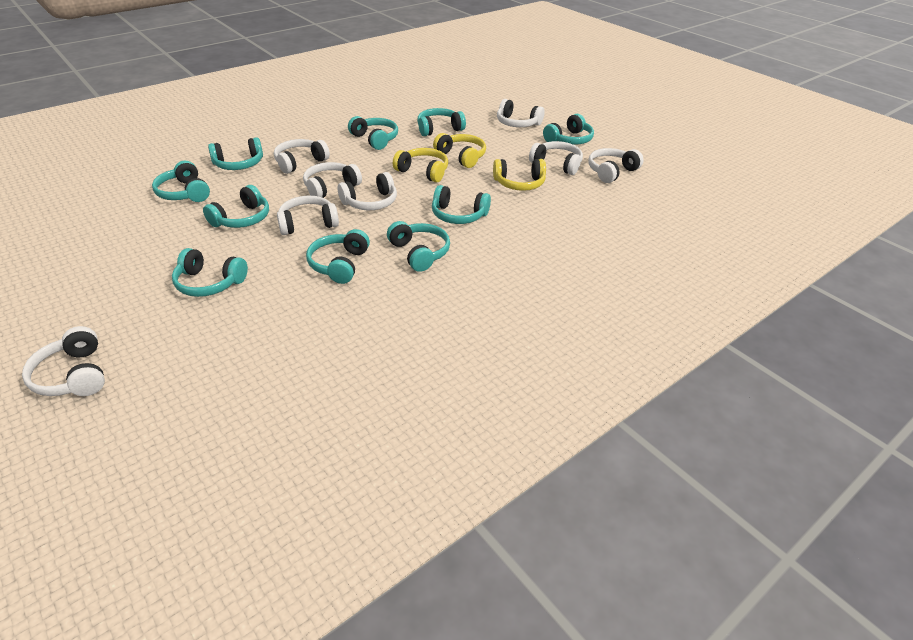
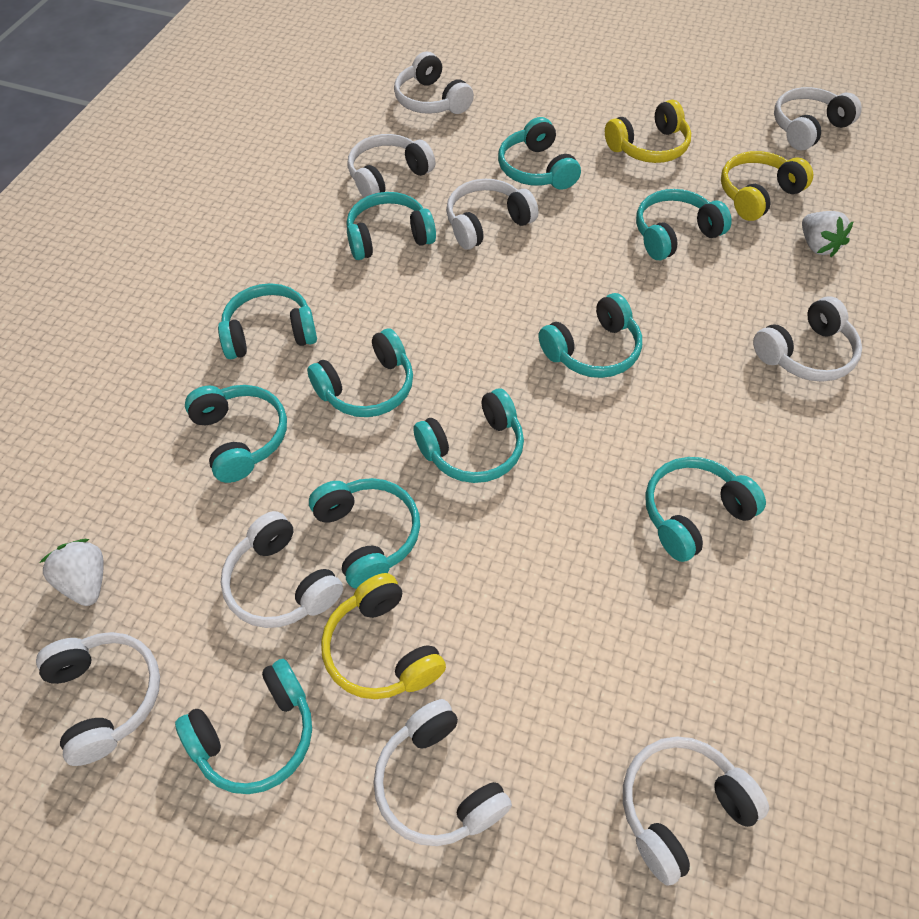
turquoise headphones: [152,161,210,202] [172,248,248,297] [203,185,269,228] [208,137,263,170] [306,229,370,284] [348,116,398,150] [387,221,450,272] [417,108,466,136] [432,185,491,224] [543,114,594,144] = 10 -> [175,659,312,794] [185,385,287,483] [218,283,317,359] [307,328,413,417] [309,478,420,589] [347,192,436,260] [413,388,524,483] [498,117,581,190] [538,293,642,378] [636,189,732,260] [645,457,766,562] = 11
white headphones: [22,326,105,396] [274,139,330,174] [277,196,339,235] [303,162,362,198] [338,172,397,210] [497,99,545,127] [529,141,583,175] [588,148,644,183] = 8 -> [36,632,160,766] [221,511,343,628] [347,134,435,198] [374,699,512,846] [394,52,474,114] [446,179,538,250] [623,736,769,886] [753,296,862,382] [774,87,862,150] = 9
white strawberry: none = 0 -> [39,539,104,606] [802,211,854,257] = 2

